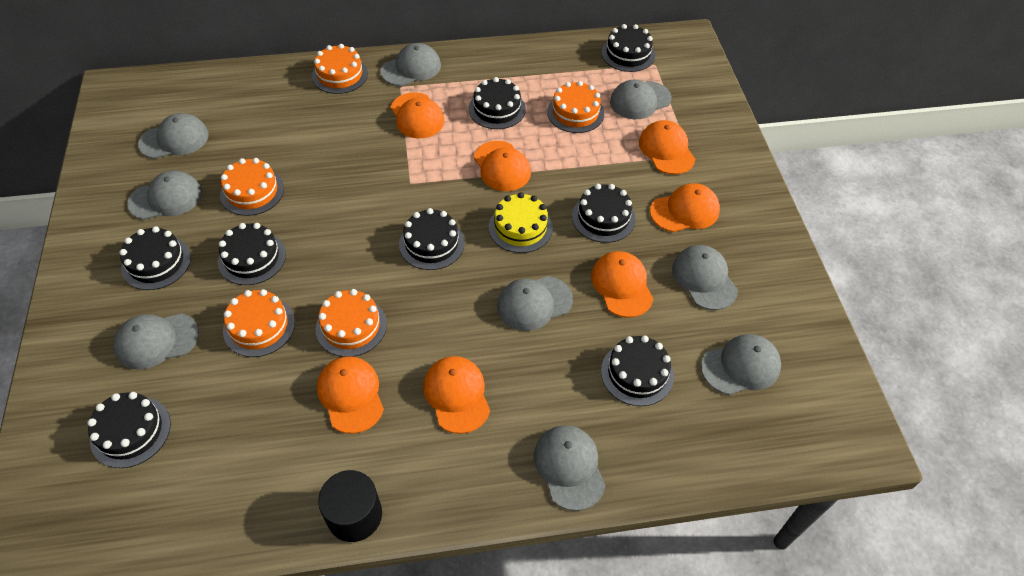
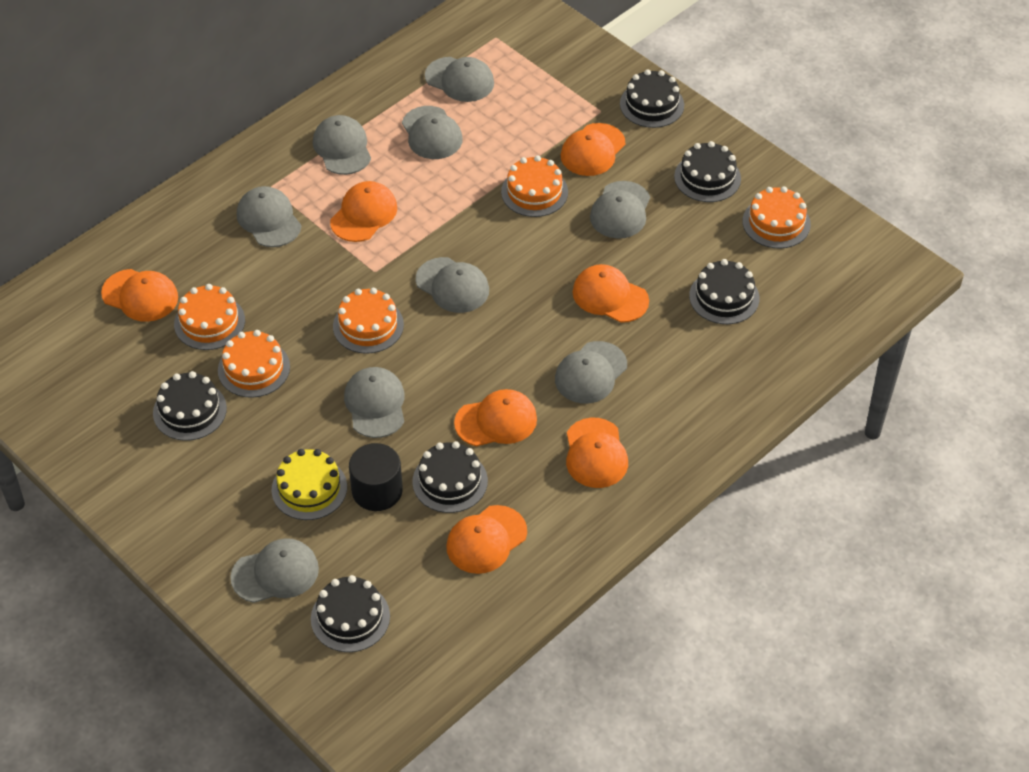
black cake: [87,392,171,468] [119,226,191,290] [218,223,286,285] [399,208,465,270] [469,77,526,129] [572,184,636,243] [601,24,655,72] [601,335,674,406] = 8 -> [153,371,227,441] [311,575,390,652] [412,441,488,513] [620,69,684,128] [674,141,741,202] [689,259,759,324] = 6

